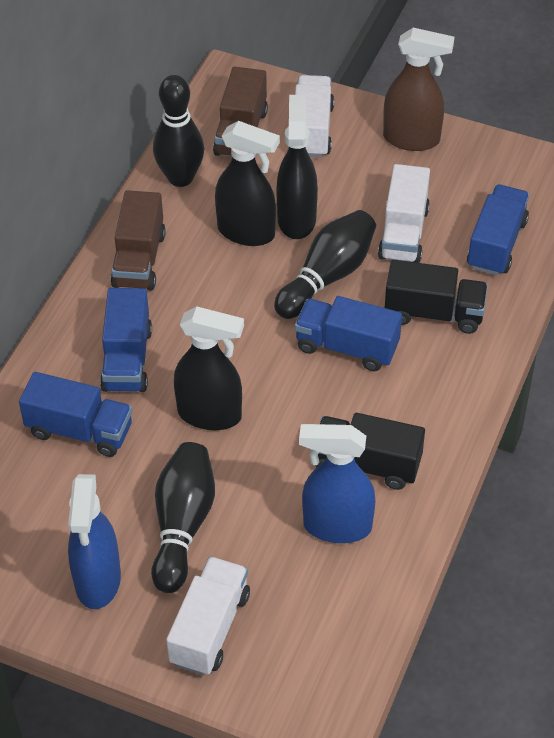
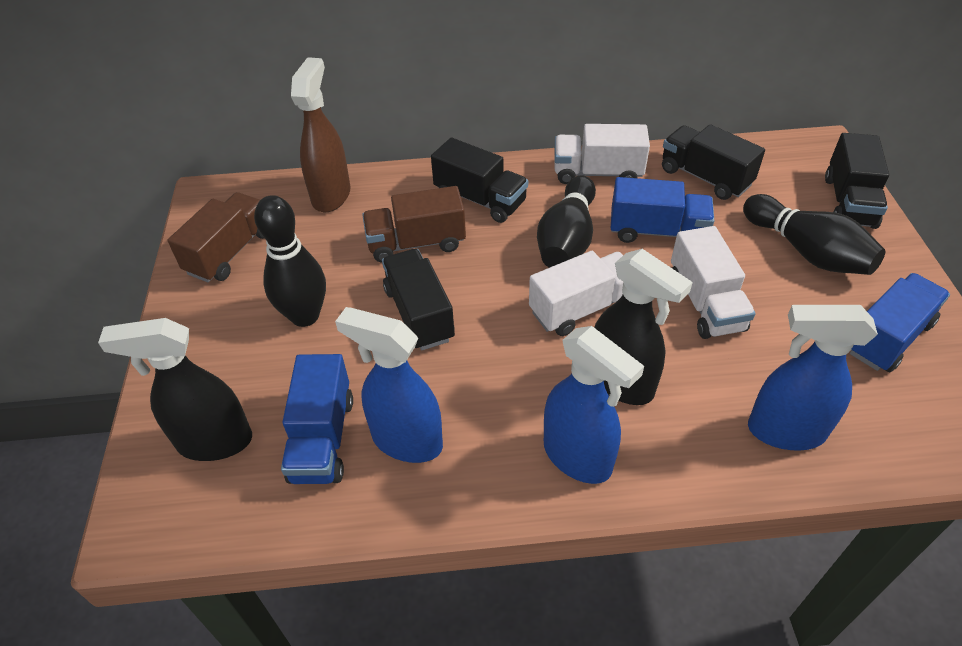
black spray bottle: [174,306,244,430] [215,121,280,246] [276,95,318,239] = 3 -> [98,318,252,461] [594,249,693,405] = 2
black truck: [315,413,425,490] [385,260,488,334] = 2 -> [382,249,455,350] [431,137,528,223] [662,124,765,200] [825,133,889,229] = 4
blue spray bottle: [68,474,121,609] [299,424,376,543] = 2 -> [335,307,443,463] [544,326,644,484] [748,305,878,451] = 3
blue truck: [19,372,132,457] [100,288,152,392] [295,296,402,371] [467,184,529,276] = 4 -> [281,354,353,484] [611,177,714,243] [850,273,950,372] = 3

